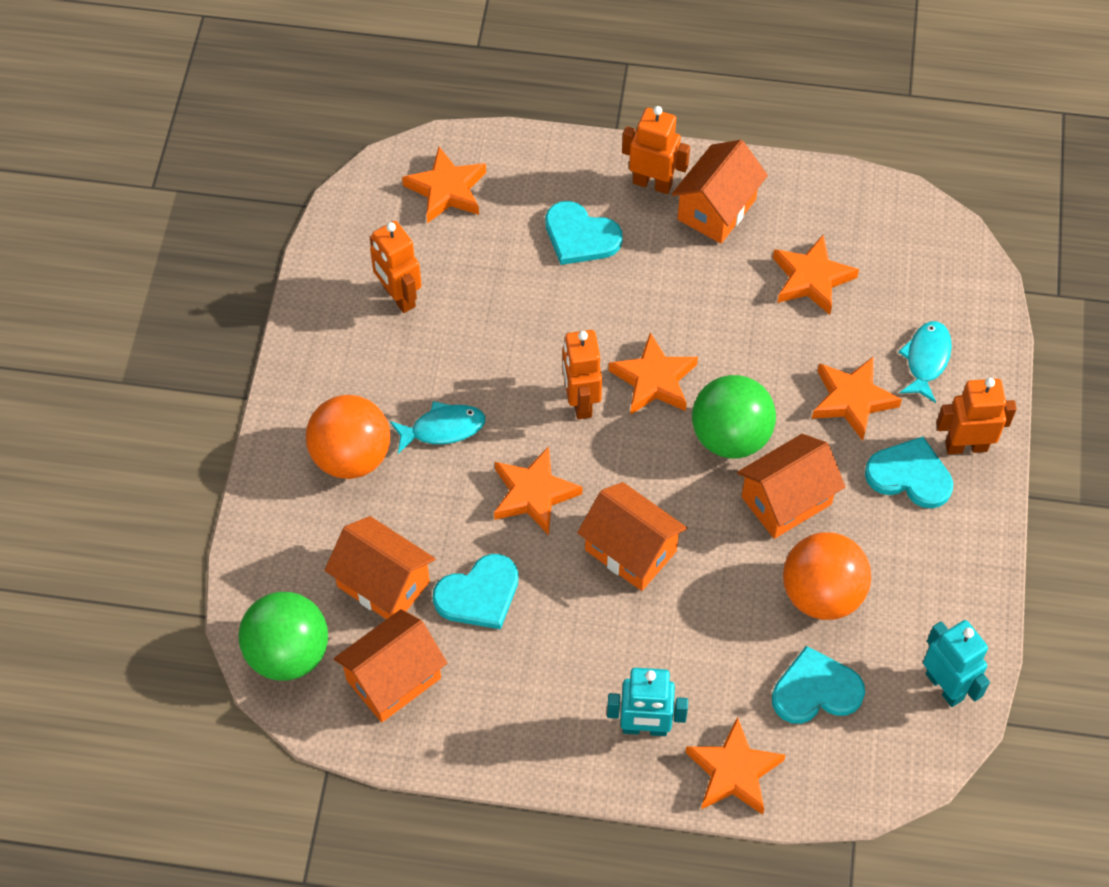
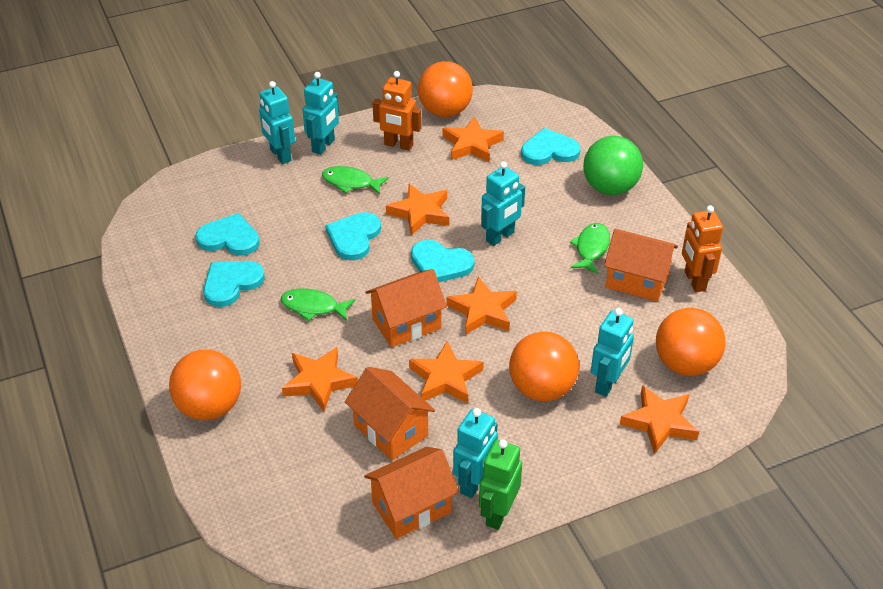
green ball: [239,592,328,681] [692,375,776,459] = 2 -> [583,136,643,195] = 1
green fish: none = 0 -> [281,288,355,321] [322,166,389,195] [570,223,610,274] = 3
green robot: none = 0 -> [479,439,522,530] = 1
orange ball: [306,395,390,479] [783,532,871,620] = 2 -> [169,349,241,420] [418,61,473,117] [509,331,579,401] [656,308,725,376] = 4
orange house: [325,516,435,619] [334,609,447,722] [577,482,687,591] [671,140,768,244] [737,434,845,539] = 5 -> [345,367,435,460] [364,447,459,539] [366,269,447,347] [604,229,678,302] = 4
orange robot: [370,221,422,313] [562,330,602,419] [622,106,690,194] [936,378,1017,454] = 4 -> [373,71,422,151] [682,205,723,292] = 2
turquoise fish: [390,401,485,454] [898,321,952,403] = 2 -> none = 0
turquoise heart: [433,554,518,629] [545,201,623,265] [772,646,865,724] [865,437,953,509] = 4 -> [195,213,260,255] [203,261,265,307] [325,212,381,260] [411,240,474,282] [521,128,581,165] = 5
turquoise robot: [607,668,688,736] [923,620,990,707] = 2 -> [259,81,295,164] [303,72,339,155] [453,408,498,498] [481,161,525,246] [591,308,634,397] = 5

